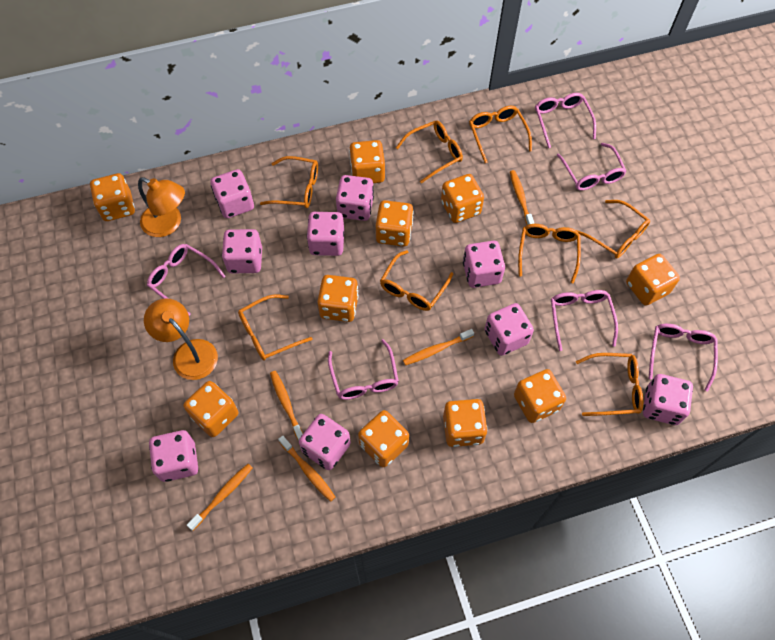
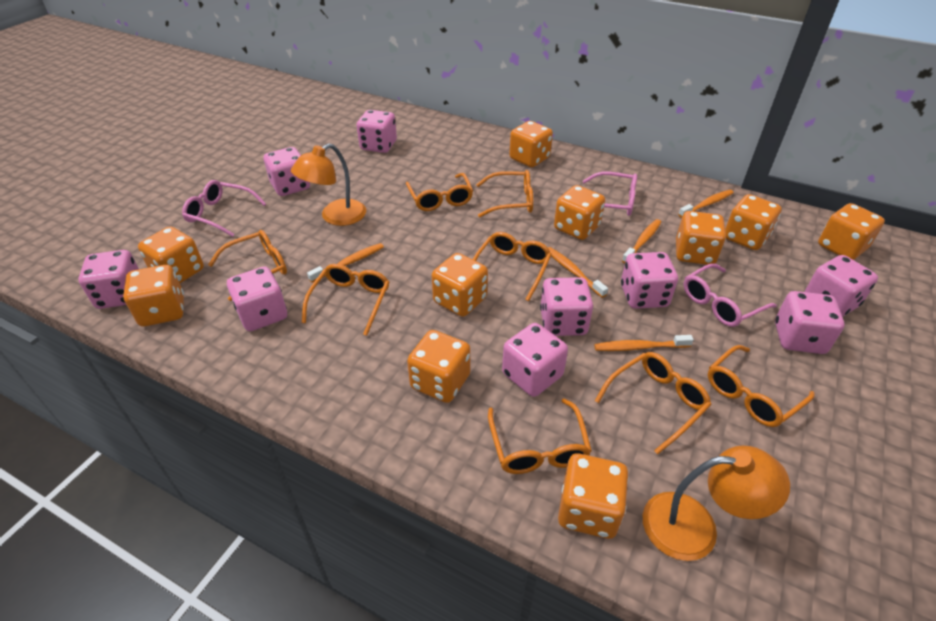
pink glasses: [147,244,226,316] [328,339,399,400] [535,93,596,148] [551,290,618,351] [557,143,627,191] [649,324,718,392] = 6 -> [182,180,266,237] [582,172,637,216] [684,263,777,327] = 3

